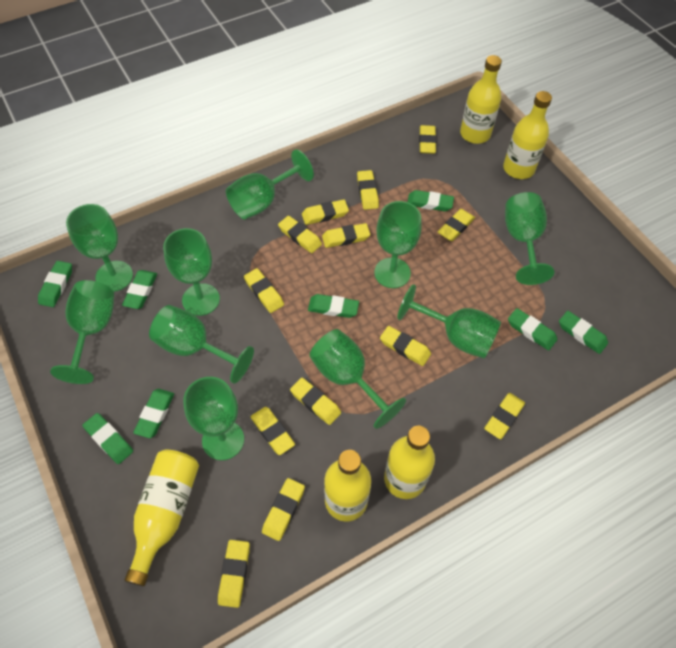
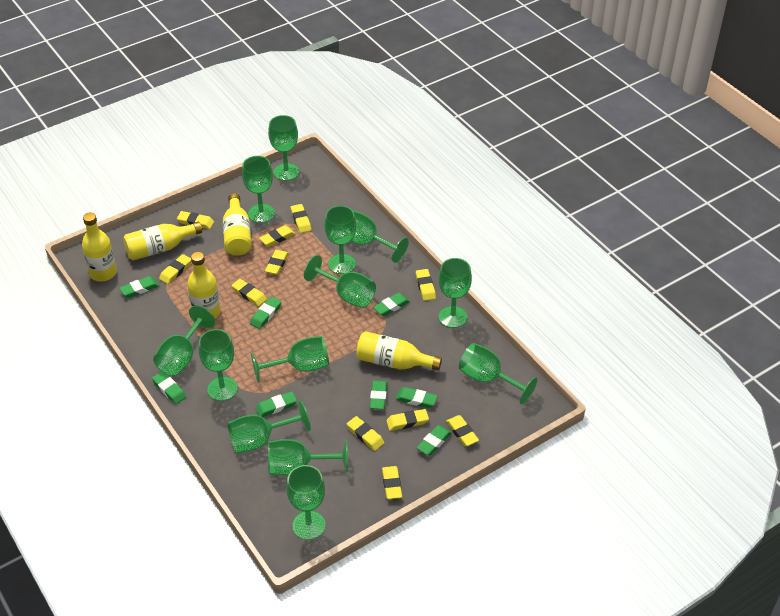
green goblet: [50,280,114,384] [66,204,133,292] [149,305,254,383] [163,228,220,316] [183,377,244,460] [226,149,314,219] [310,329,406,429] [374,201,422,288] [397,284,501,359] [505,192,554,285] = 10 -> [153,306,215,376] [199,329,238,401] [227,401,310,453] [242,156,275,223] [251,336,329,382] [268,115,299,181] [268,439,348,476] [286,465,326,540] [304,255,376,308] [324,206,356,274] [351,210,409,263] [438,258,472,328] [459,343,537,405] = 13
yellow eraser: [218,540,250,608] [244,268,284,313] [250,407,295,455] [262,478,305,541] [278,216,322,253] [290,378,341,425] [302,199,349,225] [322,223,370,248] [357,170,379,210] [380,326,431,366] [419,125,436,154] [438,209,475,241] [484,393,525,439] = 13 -> [159,254,191,284] [177,211,214,229] [232,279,267,307] [259,225,295,247] [265,250,289,275] [291,204,311,233] [347,416,384,451] [382,466,402,499] [386,409,429,431] [416,269,436,301] [446,415,479,446] = 11

